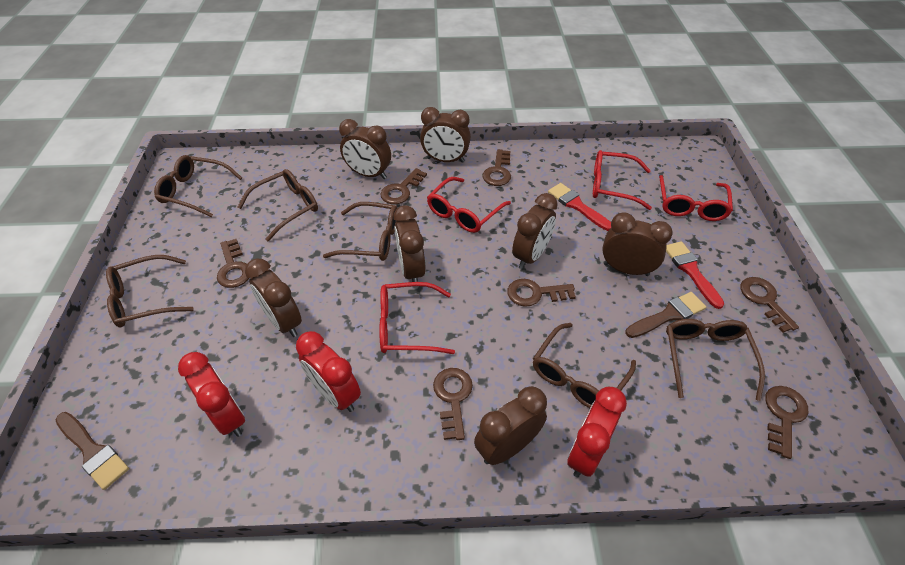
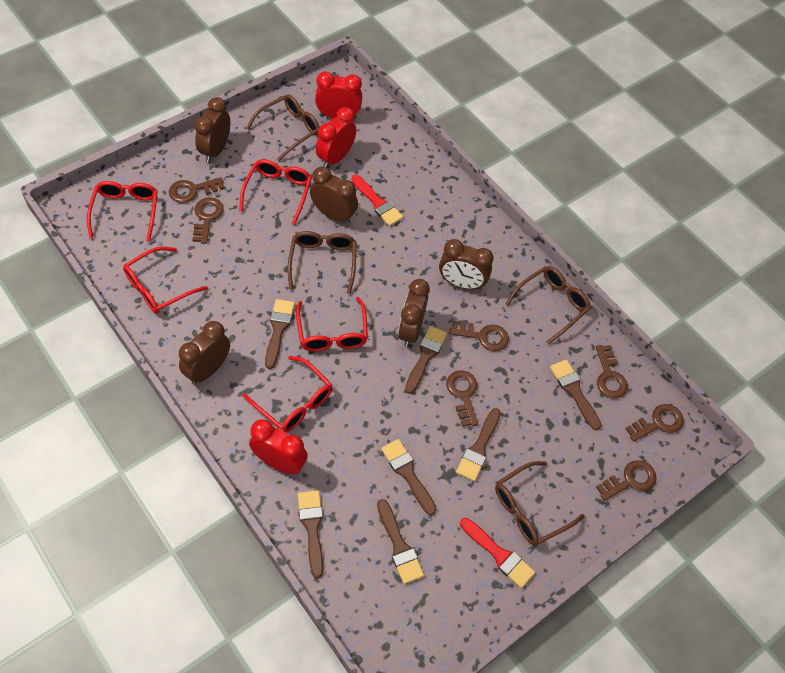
brown brush: [55,412,129,490] [626,292,706,338] = 2 -> [265,299,295,369] [298,490,323,578] [377,499,424,584] [381,439,436,515] [405,326,447,394] [456,408,501,481] [550,360,602,430] = 7
brown clock: [245,258,302,337] [339,119,391,179] [393,205,426,282] [420,107,471,163] [474,386,547,465] [512,193,558,269] [602,212,673,276] = 7 -> [179,321,230,385] [194,97,230,163] [310,167,358,224] [398,279,430,347] [439,239,494,290] = 5
brown glasses: [106,255,194,328] [154,155,242,217] [238,169,318,241] [323,202,398,261] [533,323,636,408] [666,319,765,401] = 6 -> [246,94,319,161] [288,231,356,294] [495,461,585,546] [505,266,591,345] = 4
red glasses: [379,282,455,354] [427,177,511,233] [593,150,652,210] [659,175,733,221] = 4 -> [87,181,158,242] [123,246,208,314] [239,159,312,225] [243,356,332,432] [296,297,368,352] = 5

